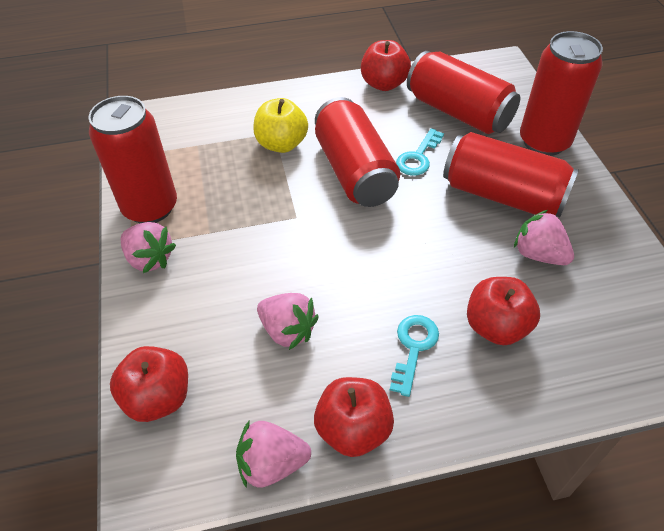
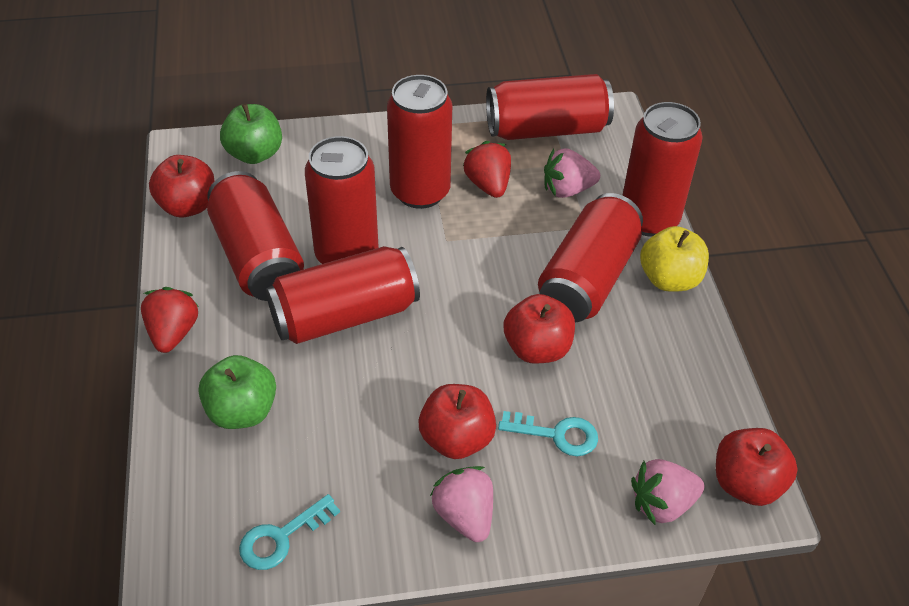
green apple: none = 0 -> [199,355,276,429] [220,103,282,164] = 2
pink strawberry: [121,222,176,273] [236,421,311,488] [257,293,319,350] [514,210,574,265] = 4 -> [430,466,493,542] [544,148,600,198] [631,459,704,525] = 3
red can: [89,96,177,223] [315,97,400,207] [407,51,520,134] [443,132,579,218] [520,31,603,156] = 5 -> [207,171,304,301] [266,246,420,344] [305,136,379,264] [387,75,452,209] [486,74,614,140] [538,193,643,322] [622,102,702,237] = 7
red strawberry: none = 0 -> [141,287,199,353] [463,141,511,198] = 2

